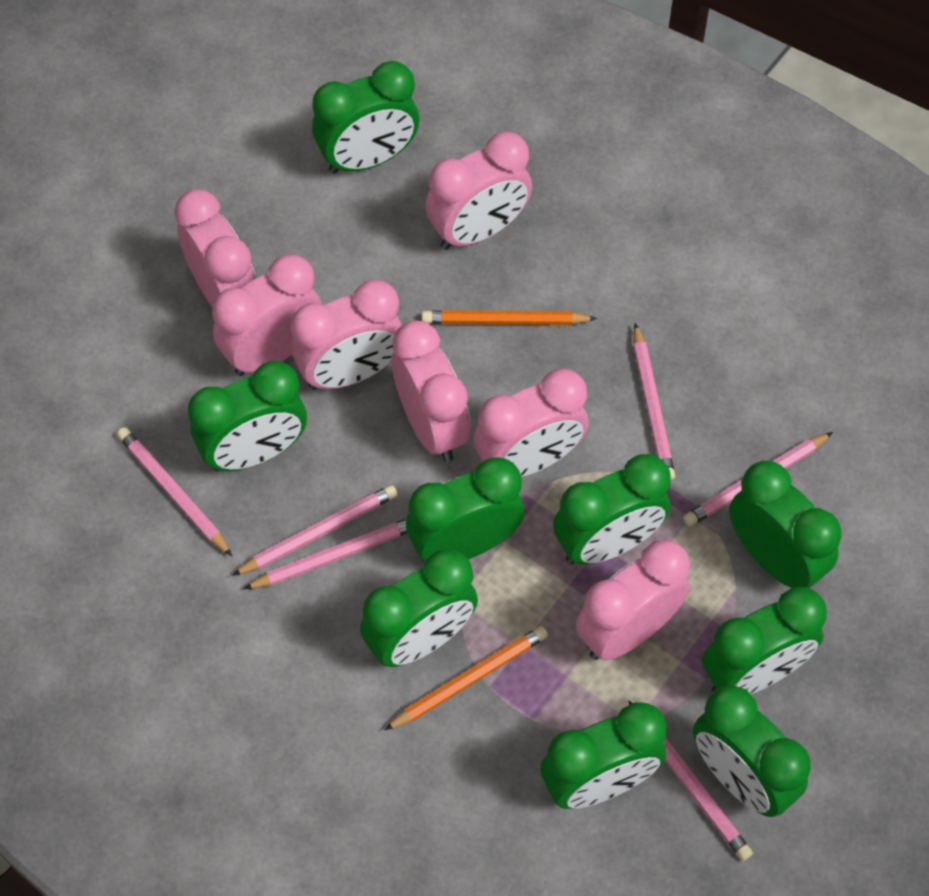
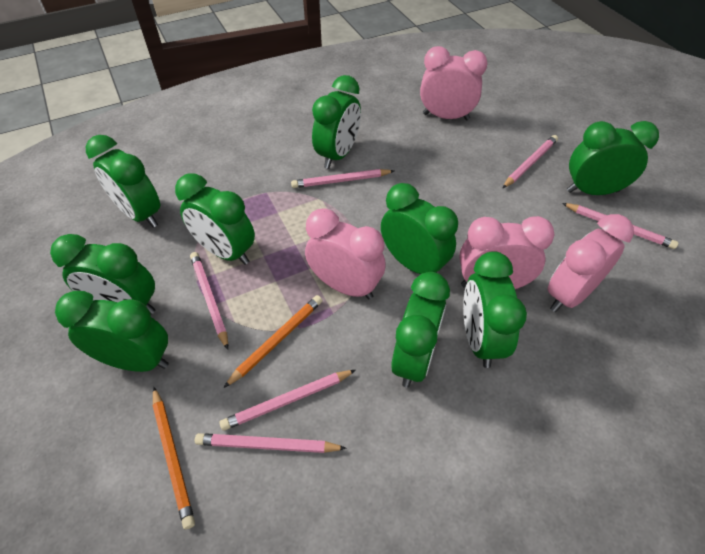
pink clock: [174,189,256,308] [212,254,322,376] [290,280,402,390] [392,320,471,462] [425,131,532,250] [473,369,589,477] [576,540,690,660] = 7 -> [305,208,386,299] [420,46,488,120] [459,216,555,289] [548,214,634,312] = 4

